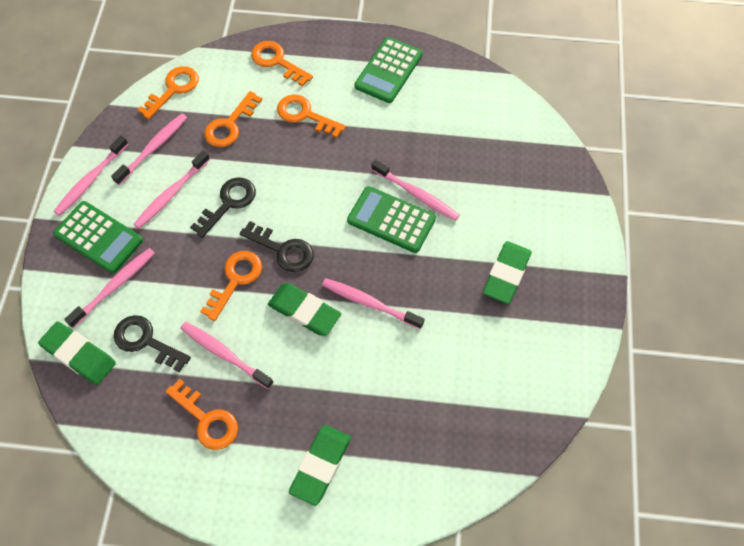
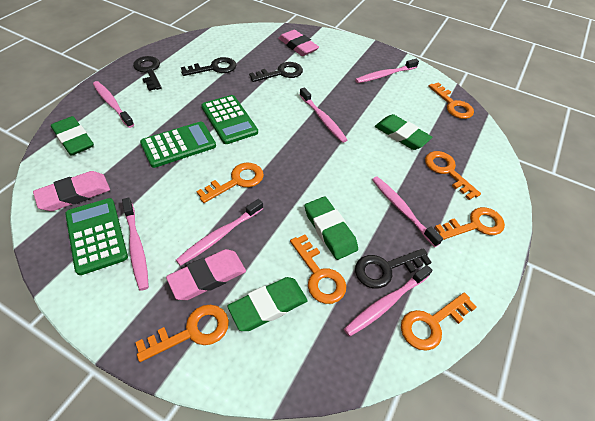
black key: [114,315,191,372] [190,177,256,238] [240,221,314,272] = 3 -> [133,56,162,91] [181,57,236,76] [249,62,303,82] [355,248,431,289] = 4
orange key: [138,66,199,119] [165,379,238,450] [200,251,262,321] [204,91,262,147] [251,41,313,87] [277,94,346,138] = 6 -> [135,305,229,362] [196,163,264,203] [290,234,346,304] [401,293,477,351] [425,151,481,200] [428,82,474,119] [435,207,505,240] = 7
pink eraser: none = 0 -> [33,171,110,211] [166,249,246,300] [278,30,319,56] = 3

